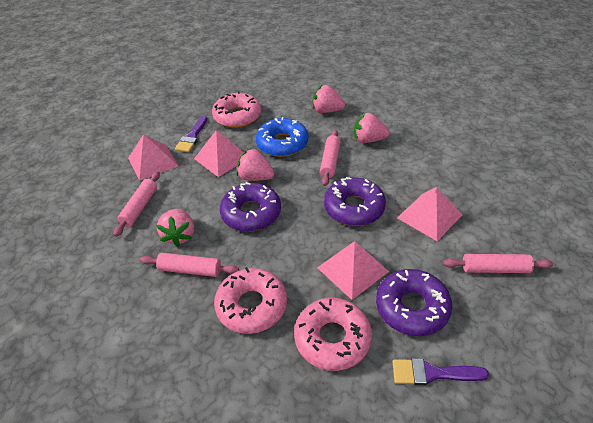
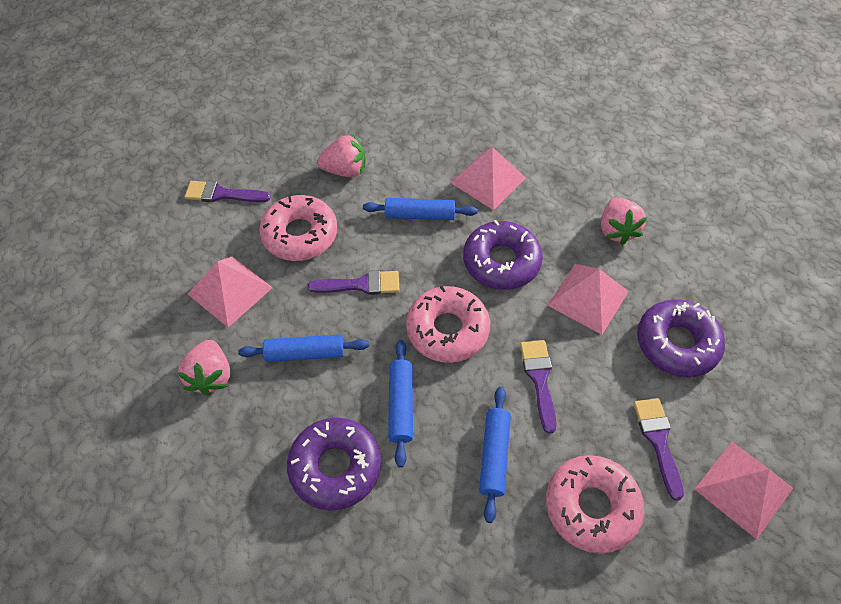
blue donut: [256,117,309,157] = 1 -> none = 0
blue rolling pin: none = 0 -> [238,334,369,362] [363,198,478,220] [388,340,413,467] [479,387,511,523] = 4
pink rolling pin: [113,171,160,237] [140,253,239,277] [320,130,340,186] [443,254,553,273] = 4 -> none = 0
pink strawberry: [156,209,194,247] [237,148,274,181] [313,85,345,113] [354,113,390,143] = 4 -> [177,340,230,396] [317,135,366,177] [601,198,647,245] = 3
purple brush: [175,115,208,152] [393,359,489,385] = 2 -> [185,181,271,202] [307,270,400,295] [520,340,557,434] [634,398,684,501] = 4

